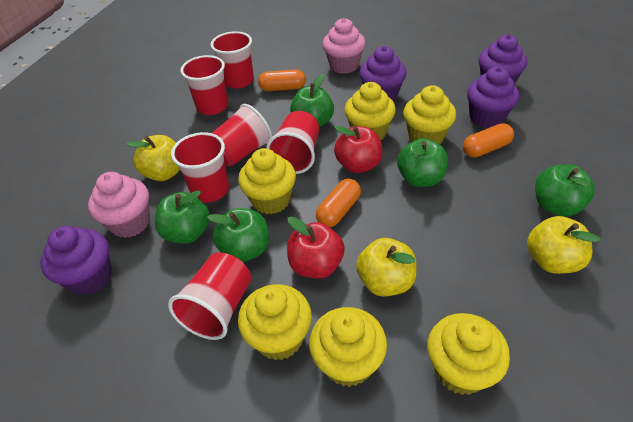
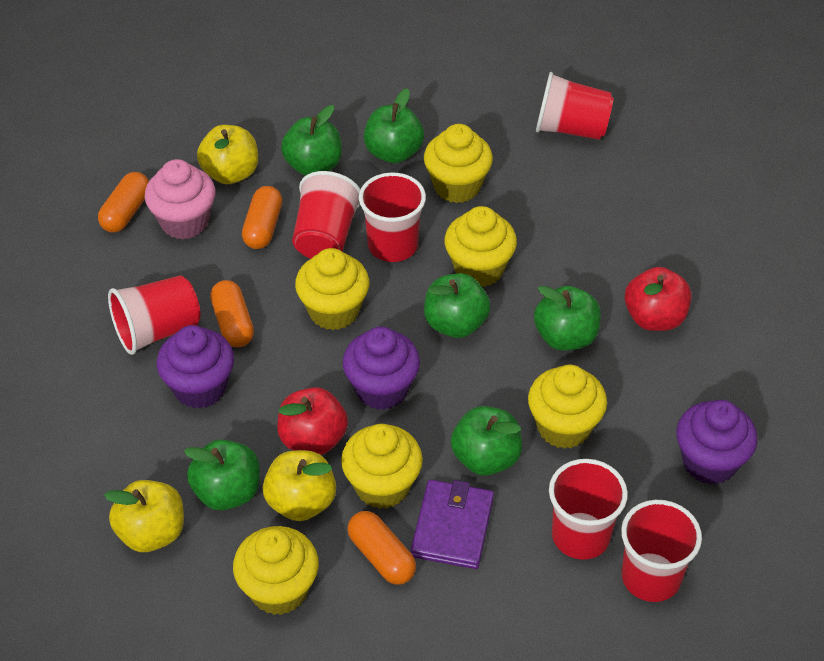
green apple: [155,190,210,244] [207,208,269,262] [290,74,334,127] [397,138,448,187] [535,164,595,216] = 5 -> [184,439,260,511] [281,105,342,176] [364,88,424,163] [424,273,491,338] [451,406,522,476] [534,286,601,351] = 6
orange capsule: [258,69,306,91] [316,179,361,227] [463,123,514,158] = 3 -> [98,172,149,232] [210,280,254,347] [242,186,282,249] [347,511,416,585] = 4
pink cupcake: [88,172,150,238] [322,18,366,74] = 2 -> [145,159,215,239] = 1
purple cupcake: [41,226,112,295] [359,46,407,101] [467,66,519,128] [479,34,527,84] = 4 -> [156,325,234,409] [343,326,420,410] [676,400,758,484] = 3
purple wallet: none = 0 -> [411,480,494,569] = 1

